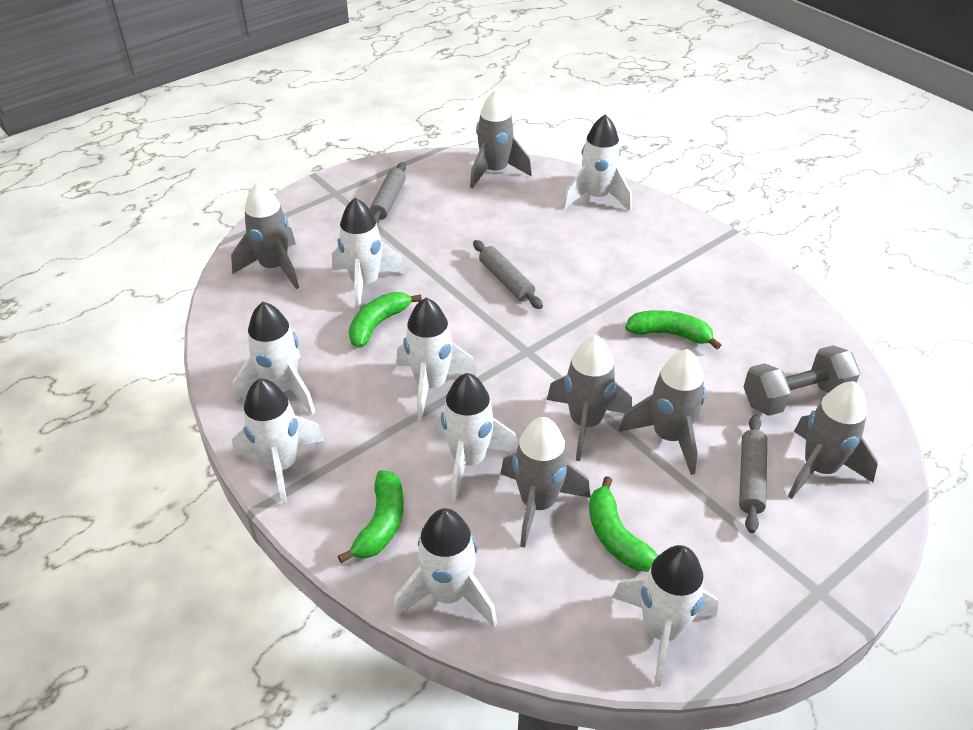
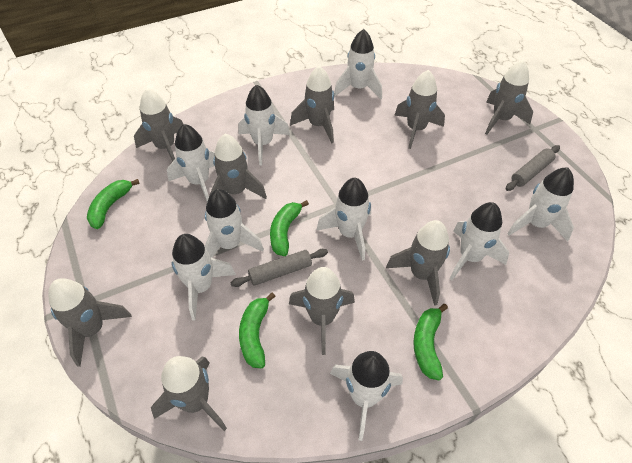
grey dumbbell: [744,345,860,416] = 1 -> none = 0
grey rocket: [231,182,299,289] [470,90,532,189] [501,417,590,548] [547,335,632,461] [619,349,706,475] [788,381,878,499] = 6 -> [49,278,132,367] [134,88,183,162] [151,356,227,431] [209,134,267,199] [289,267,355,355] [290,66,334,144] [386,220,450,306] [394,70,445,149] [485,60,533,134] = 9
grey rolling pin: [370,162,406,224] [473,240,543,309] [739,415,767,533] = 3 -> [230,249,328,287] [506,145,560,191] = 2
white rocket: [232,378,325,507] [233,302,315,415] [332,198,406,312] [393,508,497,627] [396,298,477,421] [433,373,518,501] [563,114,632,211] [613,545,719,687] = 8 -> [167,124,215,202] [171,234,236,320] [205,189,264,258] [238,84,290,165] [317,178,371,261] [330,351,403,441] [334,29,382,99] [450,202,509,280] [507,167,574,241] = 9

